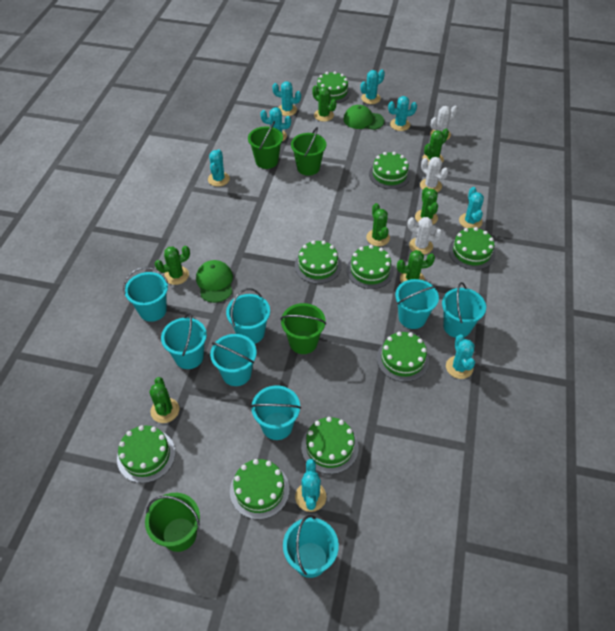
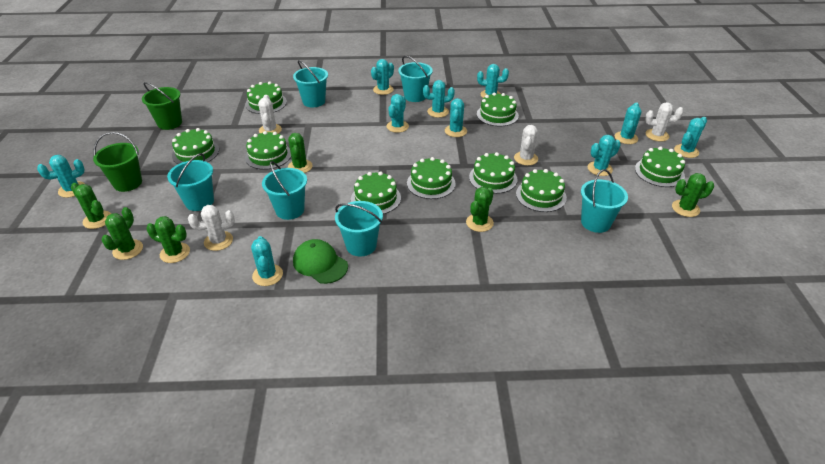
green bucket: [145,493,200,552] [248,121,283,169] [280,303,326,354] [291,127,326,176] = 4 -> [93,132,142,192] [142,82,182,130] = 2
green cactus: [149,377,179,423] [155,246,190,285] [312,86,337,122] [366,203,390,246] [397,250,435,283] [415,187,438,225] [422,129,449,164] = 7 -> [71,183,111,229] [101,207,143,260] [146,216,190,263] [288,133,313,173] [466,187,494,232] [672,173,714,217] = 6
green cap: [196,260,233,303] [343,105,384,130] = 2 -> [293,239,348,284] = 1
turquoise bucket: [123,267,168,322] [161,313,207,369] [210,334,257,386] [226,288,270,344] [251,385,301,440] [283,515,339,578] [395,279,439,329] [442,282,486,338] = 8 -> [167,153,214,211] [262,161,307,220] [293,60,328,107] [335,201,383,256] [398,56,433,102] [581,169,628,233] = 6
turquoise cactus: [208,150,230,187] [260,107,291,141] [272,81,301,116] [295,459,327,512] [360,69,385,104] [388,96,417,131] [446,334,475,379] [459,187,484,228] = 8 -> [37,155,86,198] [251,236,283,286] [371,59,394,95] [387,94,409,133] [423,80,455,118] [445,98,467,137] [477,64,509,98] [588,135,621,176] [615,102,641,144] [674,117,707,158] = 10
white cactus: [407,217,442,255] [420,157,448,192] [430,106,458,140] = 3 -> [188,205,235,251] [258,95,282,134] [514,125,538,166] [645,102,684,142] = 4

